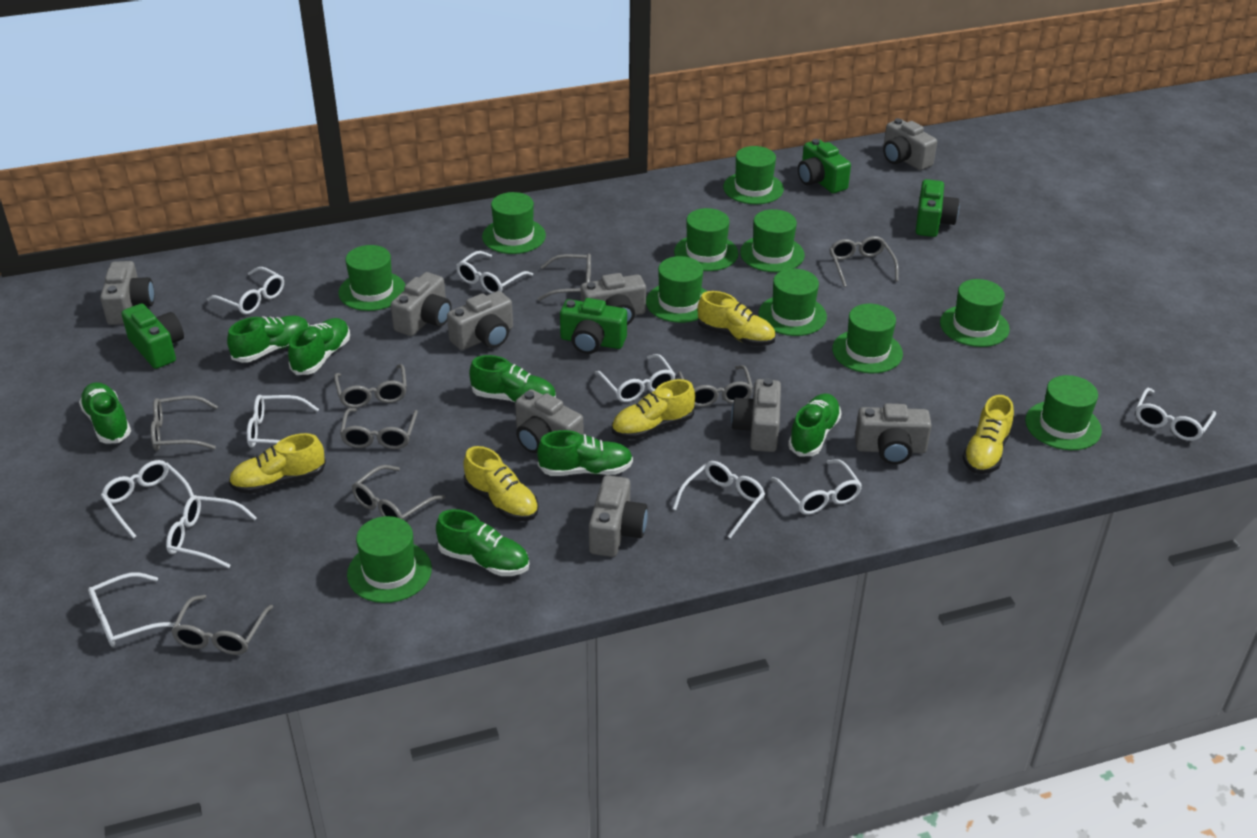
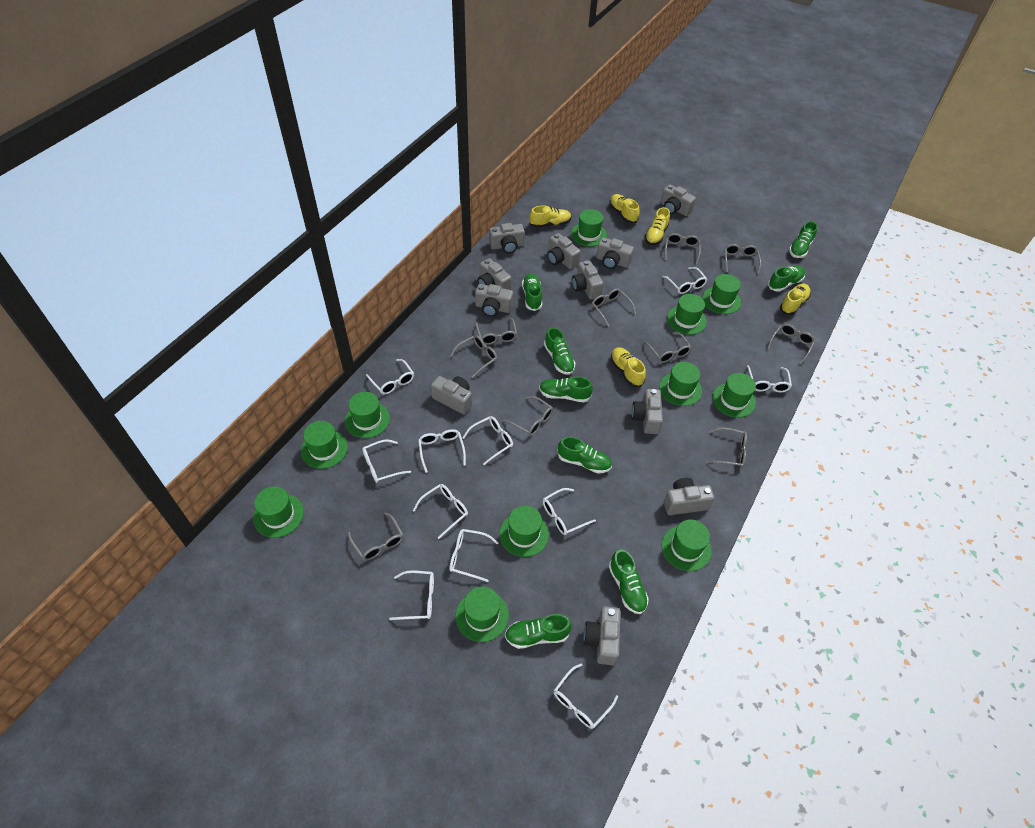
green camera: [121,304,184,369] [560,298,627,354] [798,139,851,193] [916,179,959,237] = 4 -> none = 0
green shoe: [79,382,131,444] [227,316,309,363] [288,318,350,375] [436,509,529,576] [469,355,556,403] [537,430,633,476] [788,393,842,457] = 7 -> [505,614,572,649] [522,274,542,311] [539,376,593,402] [544,327,575,375] [558,437,612,473] [609,549,649,614] [768,266,805,292] [789,221,818,258] = 8
grey camera: [100,261,154,325] [391,272,451,336] [447,291,513,350] [515,389,584,453] [581,273,646,325] [589,475,648,557] [731,378,781,452] [855,404,932,465] [883,118,937,170] = 9 -> [431,376,472,414] [475,284,513,317] [478,258,511,290] [489,223,525,253] [547,233,581,269] [572,261,603,299] [583,606,621,665] [596,237,634,269] [631,389,663,434] [661,184,696,216] [664,478,715,515] = 11
grey glasses: [151,396,218,451] [171,595,273,655] [334,364,407,408] [340,408,418,449] [352,465,445,520] [538,254,591,301] [678,365,753,407] [829,236,899,287] = 8 -> [348,512,403,561] [450,335,497,378] [475,318,517,345] [503,396,553,436] [592,289,636,327] [643,332,692,363] [665,233,701,265] [706,427,747,468] [724,244,761,275] [767,324,815,365] = 10
white glasses: [88,572,180,647] [101,460,194,539] [166,495,257,568] [207,267,284,314] [247,395,319,448] [456,251,533,294] [594,354,676,402] [673,461,765,539] [771,459,862,515] [1136,388,1216,441] = 10 -> [362,439,411,483] [366,359,414,395] [389,570,434,620] [413,484,468,539] [418,429,466,473] [449,529,499,582] [463,416,513,465] [543,488,596,535] [554,663,618,729] [662,267,708,294] [747,365,792,392] = 11

